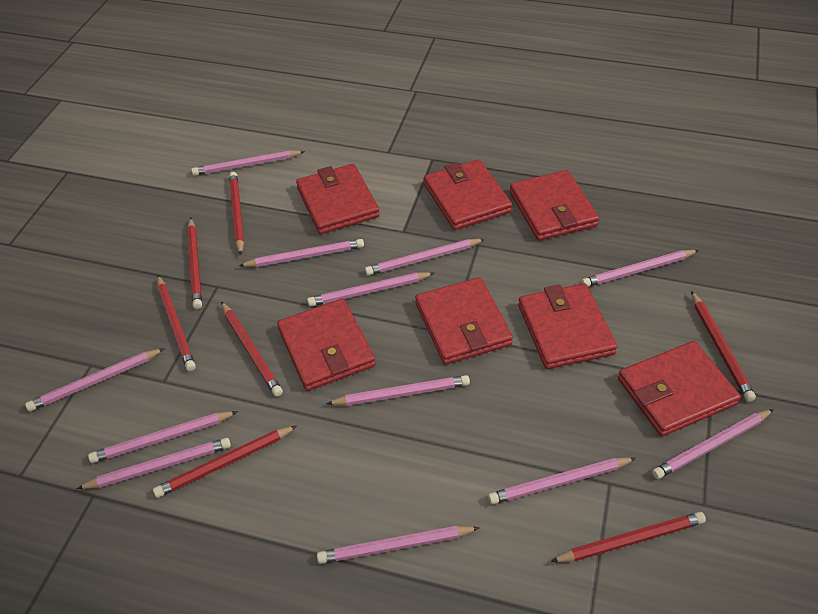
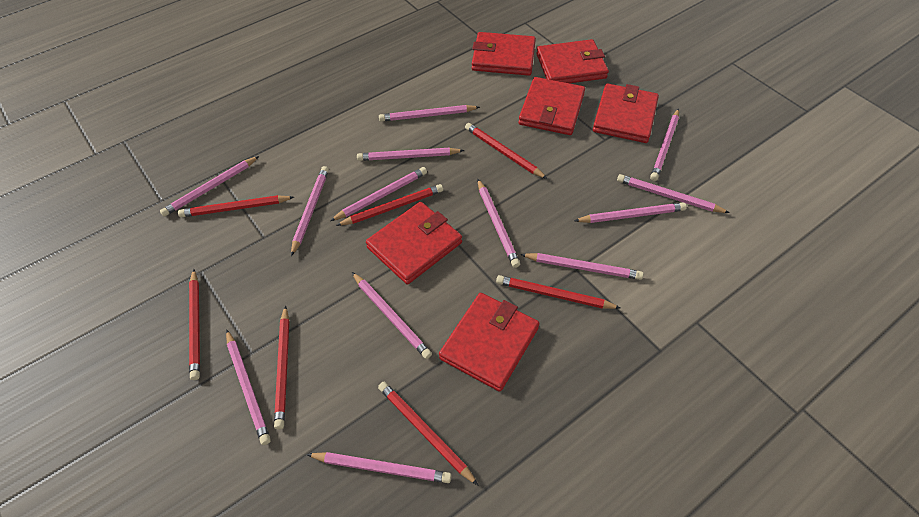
pink pencil: [25,348,165,412] [76,438,231,489] [88,411,238,463] [191,150,305,176] [239,239,364,267] [307,272,434,307] [317,526,480,564] [326,375,470,406] [365,239,485,276] [488,457,636,504] [581,250,699,287] [652,409,774,479] = 12 -> [160,156,259,217] [226,329,271,445] [291,166,329,256] [306,452,451,483] [330,167,427,221] [352,272,432,359] [357,148,464,161] [379,105,480,122] [478,179,520,268] [520,253,643,280] [574,203,687,223] [617,174,730,213] [650,109,679,181] = 13
red wallet: [277,298,376,391] [296,164,380,234] [415,277,513,365] [424,159,512,230] [510,170,599,241] [518,284,617,369] [618,341,741,436] = 7 -> [366,202,462,284] [439,293,539,392] [472,32,536,76] [518,77,585,135] [536,39,609,83] [593,84,659,143] = 6

